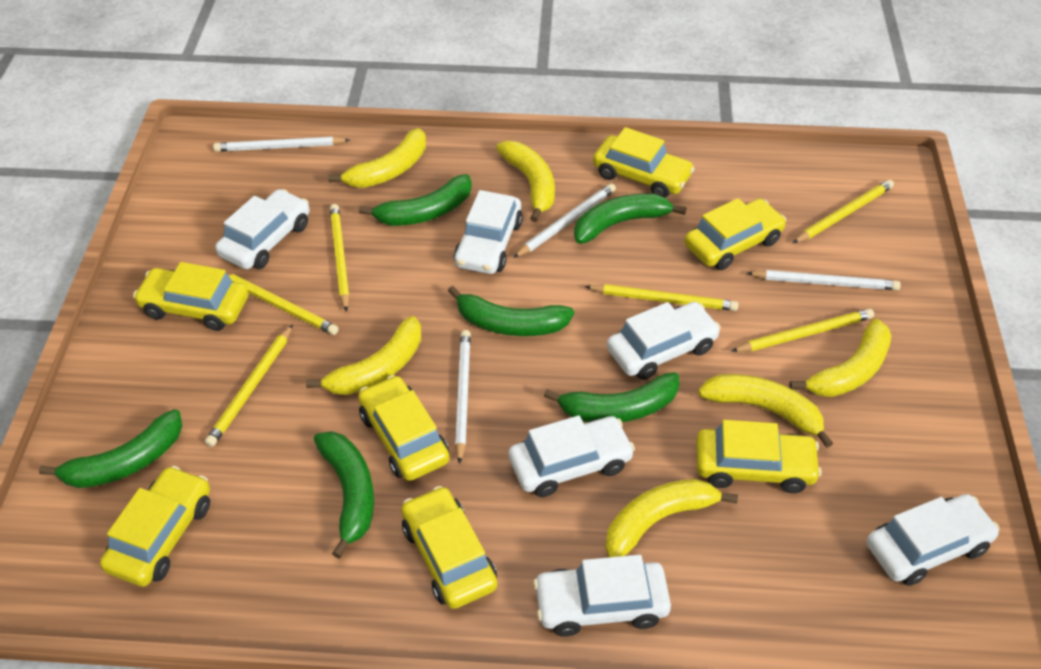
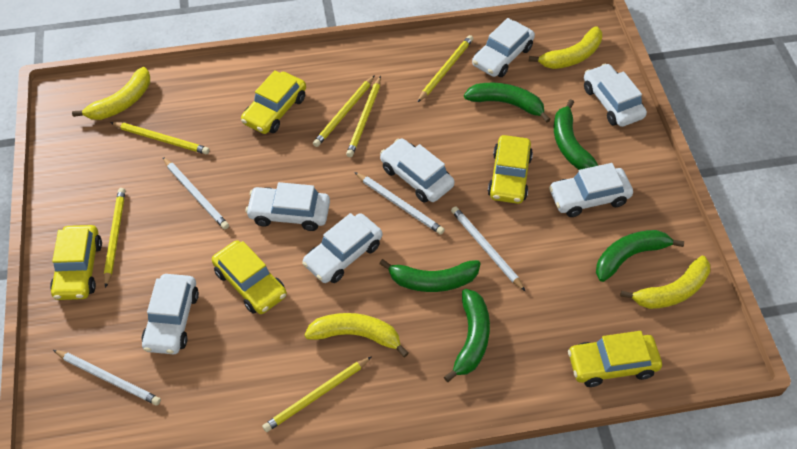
green banana: [39,409,182,488] [314,431,374,559] [359,174,472,226] [448,286,574,336] [544,372,679,422] [574,193,687,244] = 6 -> [379,259,481,292] [444,289,490,382] [464,83,551,123] [554,99,599,170] [596,230,684,282] = 5
white car: [215,189,310,269] [454,190,523,274] [509,415,635,497] [533,555,671,637] [607,302,721,380] [867,494,1000,586] = 6 -> [142,274,199,354] [245,182,330,231] [302,213,382,283] [380,138,455,203] [472,18,535,77] [549,163,633,217] [584,63,647,127] = 7
yellow banana: [306,316,421,395] [328,128,426,188] [496,141,555,222] [605,479,738,557] [698,374,833,448] [789,319,892,397] = 6 -> [72,67,150,120] [304,313,409,357] [529,26,602,69] [620,256,710,309] = 4
yellow car: [100,466,210,587] [133,262,249,331] [358,375,449,481] [401,486,497,609] [593,127,695,198] [685,198,786,270] [696,420,822,493] = 7 -> [50,225,102,300] [212,240,287,314] [241,70,306,134] [488,135,533,204] [568,331,662,387] = 5

